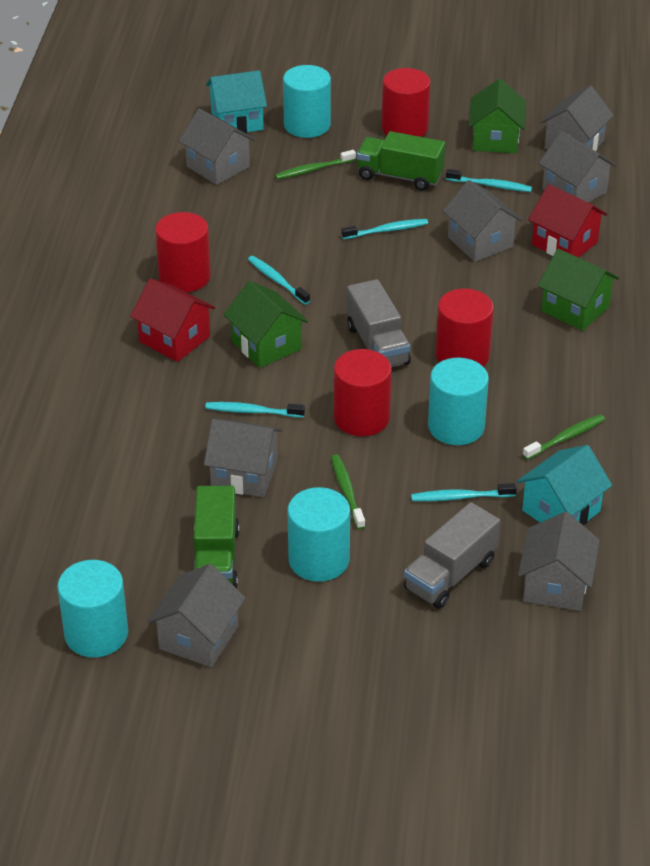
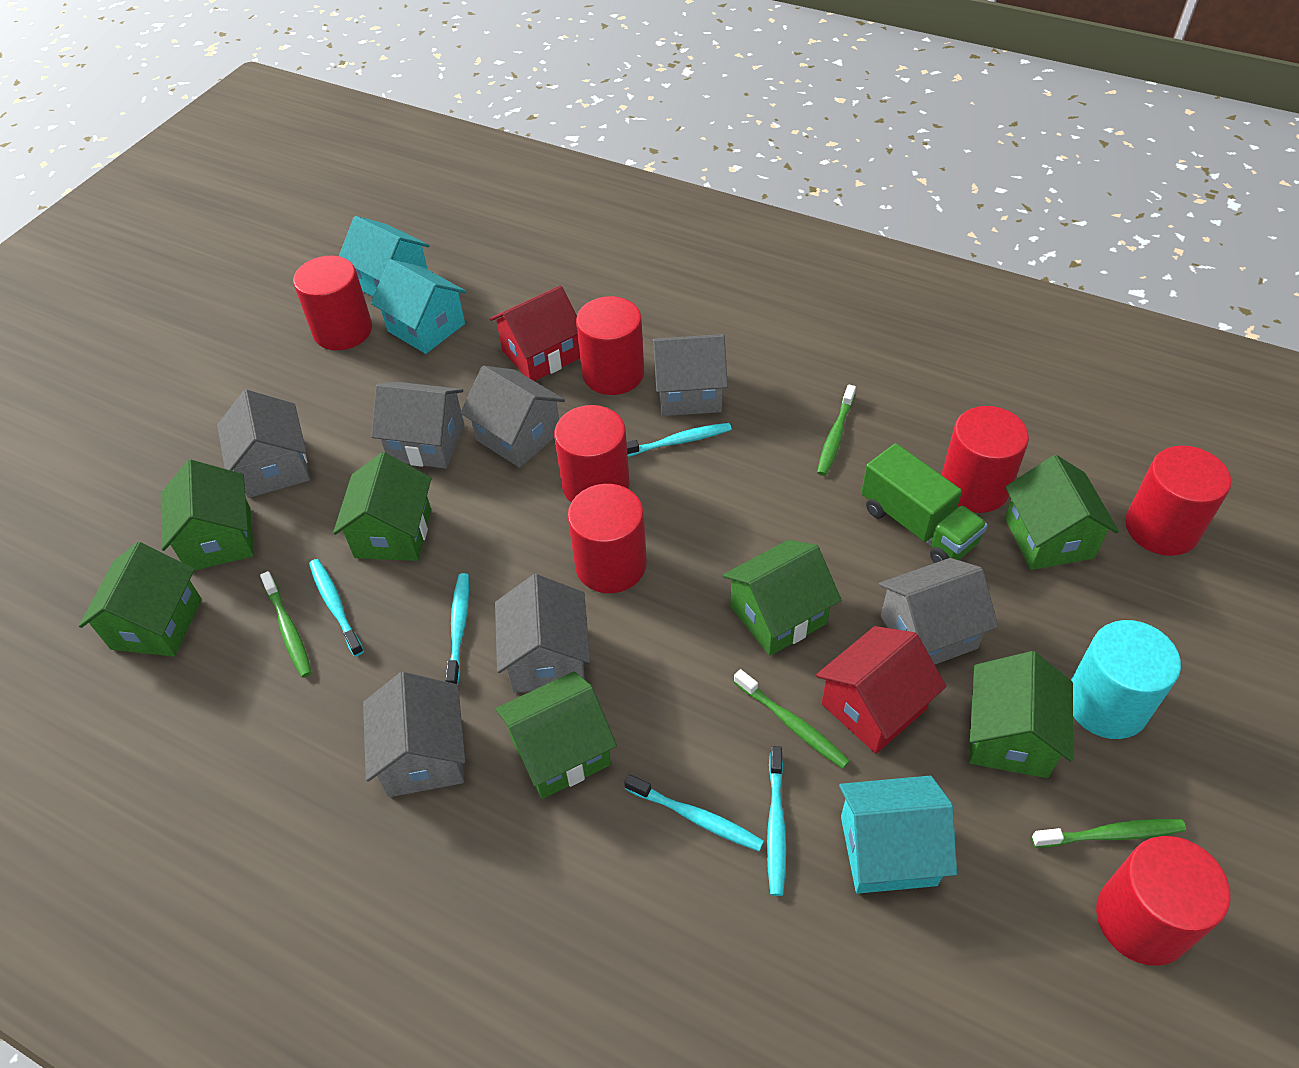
green house: [223,281,308,368] [468,79,526,153] [538,249,619,331] = 3 -> [79,542,202,657] [161,459,254,571] [333,452,431,561] [496,671,617,799] [723,540,841,656] [969,651,1073,778] [1005,455,1119,570] = 7
green toothbrush: [275,150,356,179] [331,455,365,530] [523,414,605,460] = 3 -> [260,571,312,678] [734,669,850,769] [817,385,856,476] [1032,819,1186,848] = 4
green truck: [194,486,240,588] [357,131,445,191] = 2 -> [861,443,988,563] = 1
grey truck: [347,279,411,367] [404,502,500,609] = 2 -> none = 0
red cylinder: [155,212,211,292] [334,349,392,436] [382,68,430,137] [435,289,494,367] = 4 -> [293,256,372,350] [554,405,630,502] [568,484,647,593] [576,296,644,395] [941,406,1029,513] [1096,836,1231,966] [1125,446,1231,556] = 7
turquoise cylinder: [57,560,128,658] [283,65,331,138] [287,487,350,582] [428,358,489,445] = 4 -> [1071,620,1181,739] = 1
turquoise house: [206,70,267,133] [517,445,612,526] = 2 -> [339,216,430,296] [371,259,466,354] [839,776,957,894] = 3

